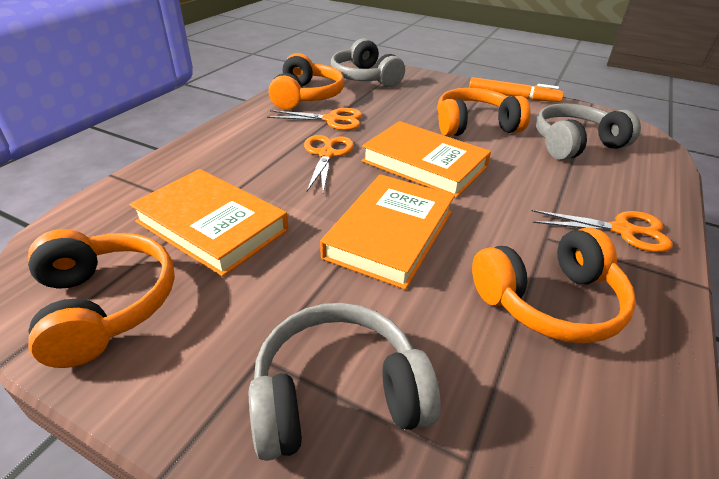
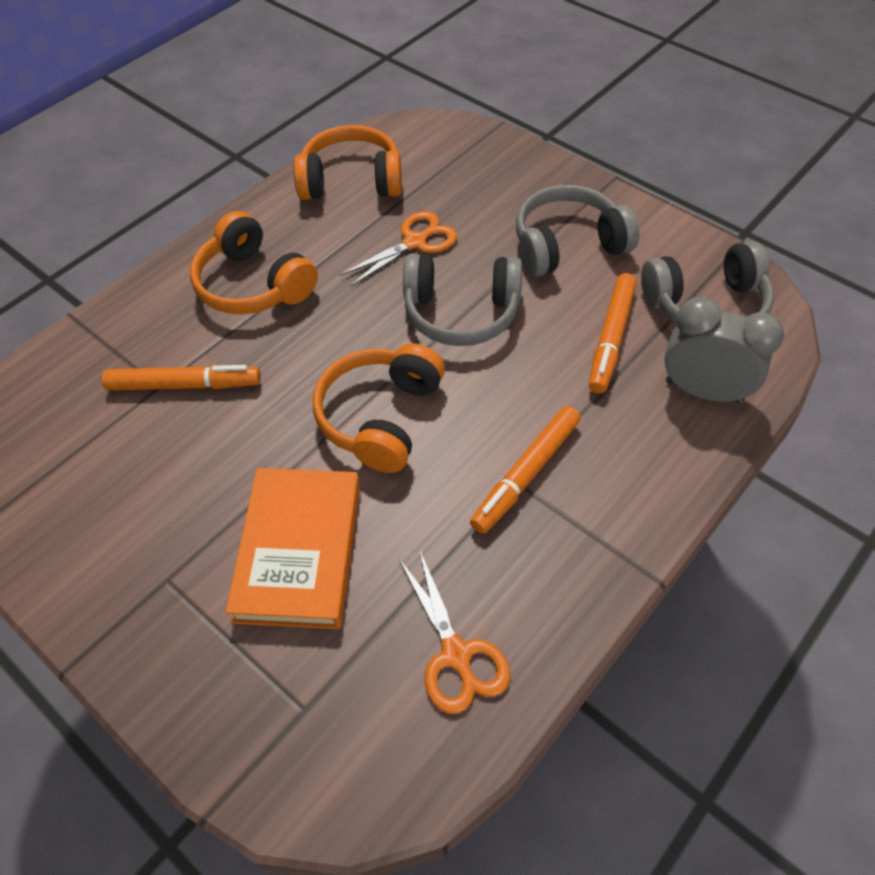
grey clock: none = 0 -> [664,297,784,403] = 1
orange book: [129,169,288,277] [320,174,455,290] [362,121,491,198] = 3 -> [225,468,360,629] = 1
orange headphones: [28,229,175,368] [269,53,344,110] [437,88,530,136] [472,227,636,343] = 4 -> [190,211,318,314] [294,125,402,200] [313,343,445,473] = 3
orange marker: [469,77,564,102] = 1 -> [102,365,261,391] [470,406,581,534] [589,273,637,394] = 3
orange scissors: [267,108,362,130] [304,135,354,193] [532,210,673,252] = 3 -> [340,211,457,287] [399,549,510,714] = 2

